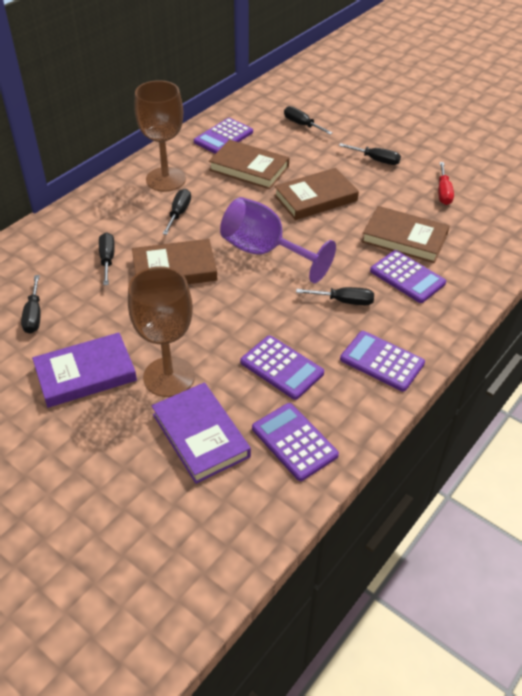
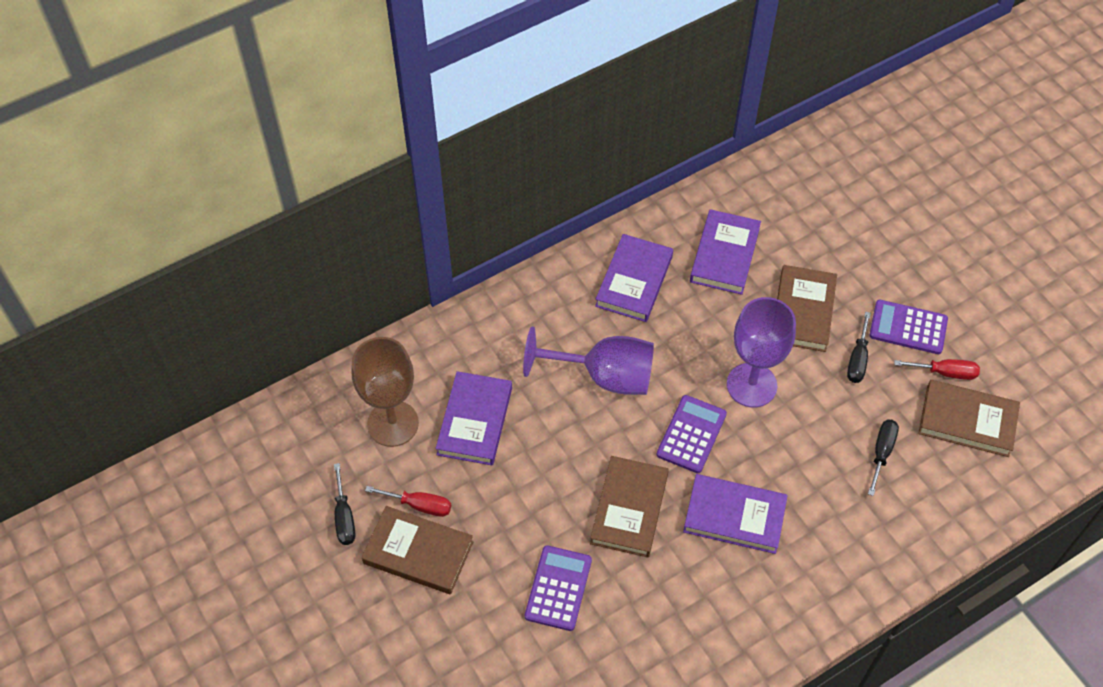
black screwdriver: [21,275,41,334] [99,232,115,285] [162,189,191,235] [284,106,333,135] [296,287,374,305] [339,143,401,165] = 6 -> [334,463,356,545] [847,312,871,383] [868,420,899,496] = 3
brown goblet: [128,266,195,397] [134,80,186,192] = 2 -> [351,337,419,447] = 1
purple book: [32,333,137,408] [151,382,251,484] = 2 -> [436,371,512,465] [595,234,673,322] [683,474,788,554] [690,209,761,295] = 4
purple calculator: [194,118,253,154] [240,335,324,400] [252,403,339,481] [340,331,425,392] [370,250,446,303] = 5 -> [525,545,592,631] [656,395,727,473] [869,300,948,354] = 3
purple goblet: [220,197,336,283] = 1 -> [523,326,654,395] [727,297,796,407] = 2
red screwdriver: [438,162,454,205] = 1 -> [365,486,451,517] [894,359,980,380] = 2

